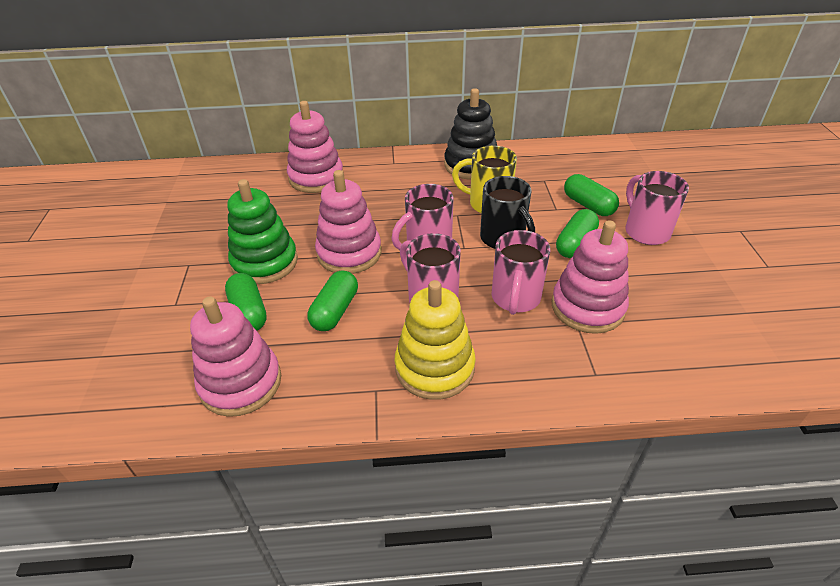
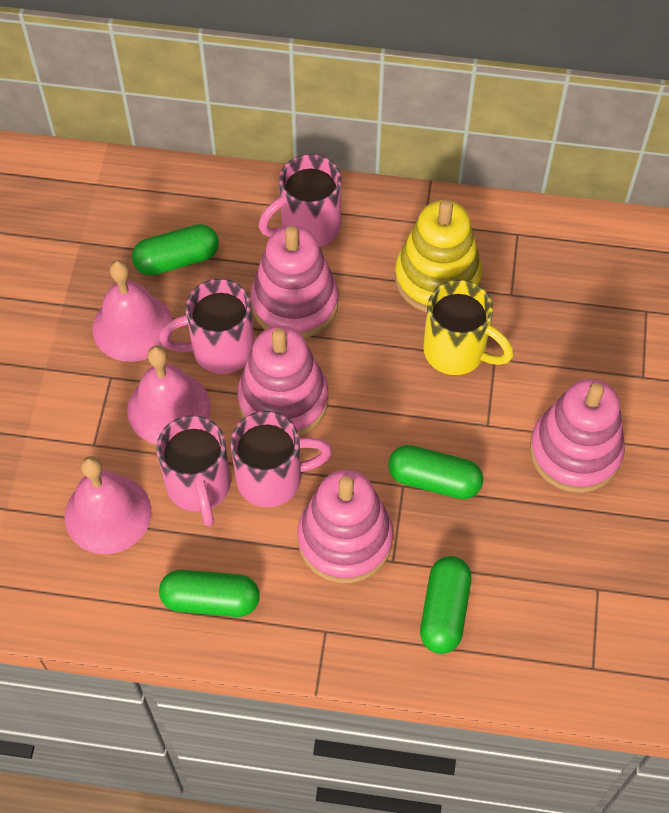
black mug: [480,176,535,249] = 1 -> none = 0
black stacking toy: [444,88,497,180] = 1 -> none = 0
green stacking toy: [227,179,298,284] = 1 -> none = 0
pink bell: none = 0 -> [65,456,152,554] [92,260,173,362] [127,345,211,444] = 3

